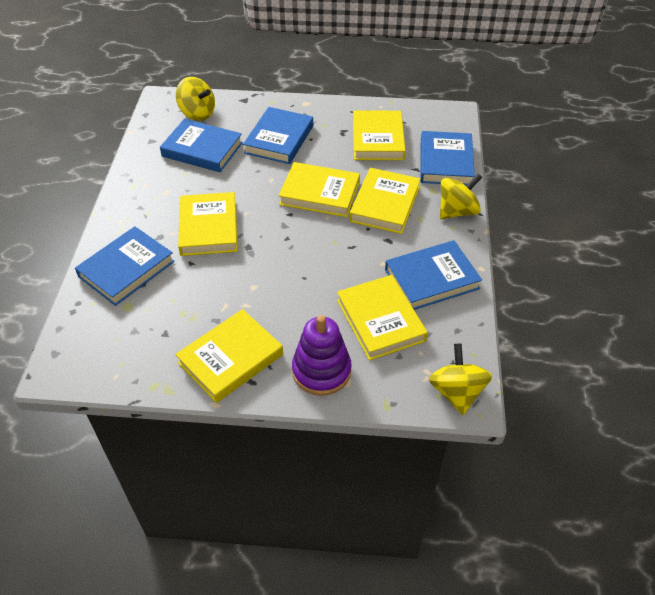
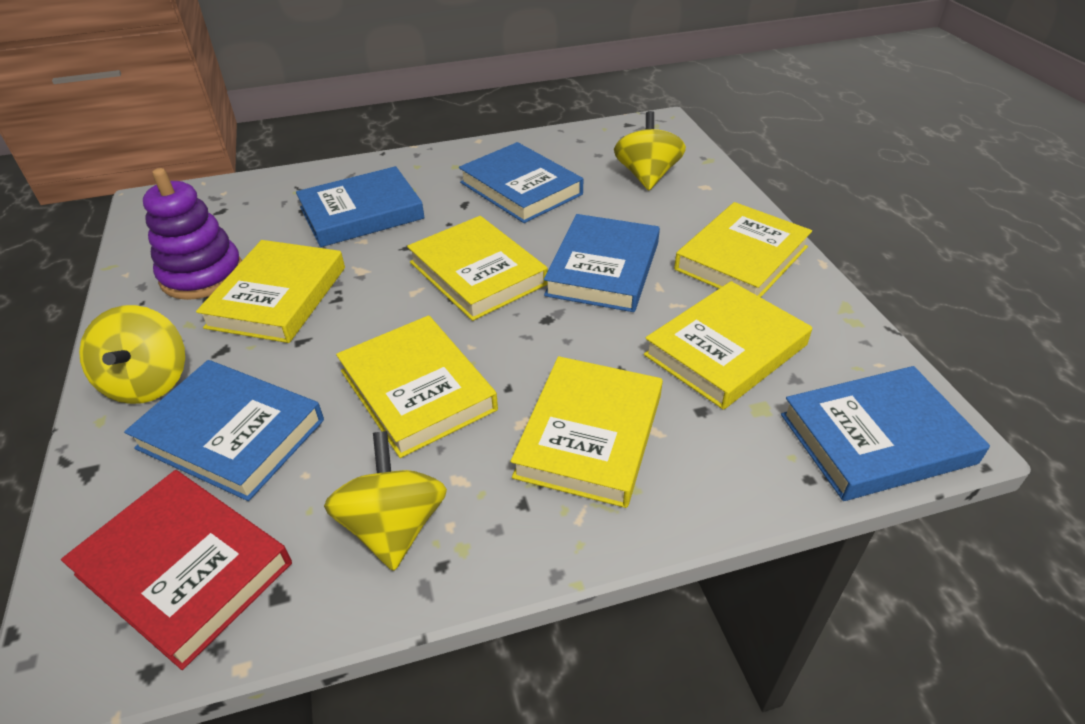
red book: none = 0 -> [61,470,292,670] = 1

